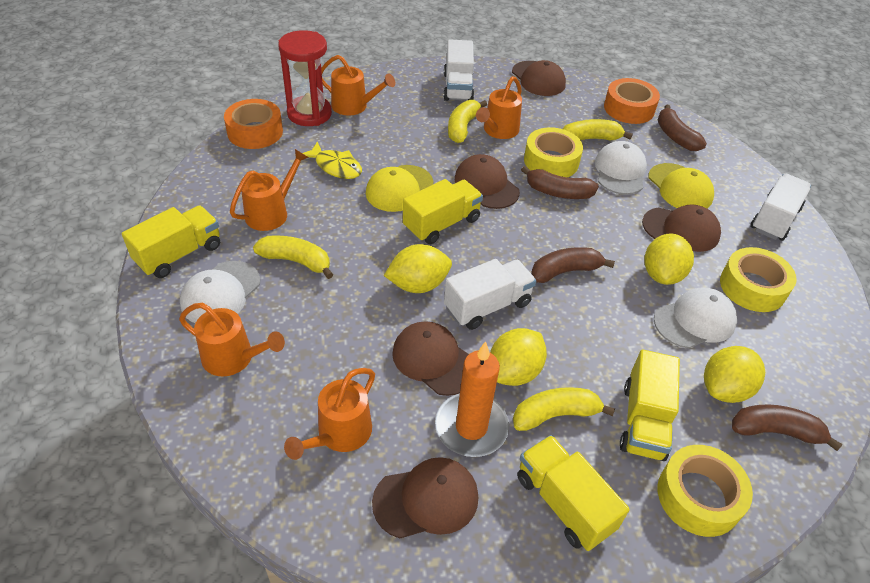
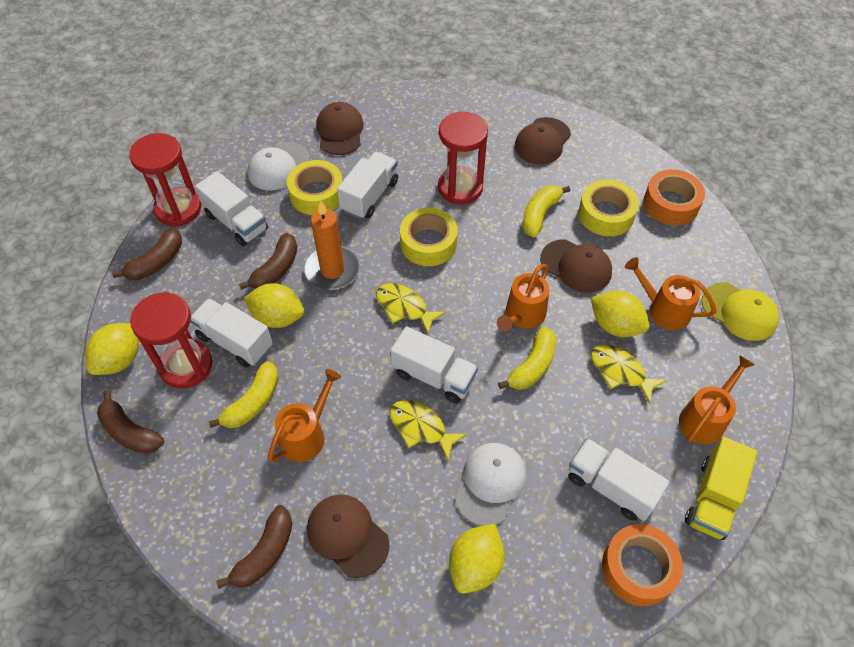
brown cap: [372,457,479,539] [392,321,469,396] [455,154,520,209] [512,60,566,96] [642,204,721,252] = 5 -> [307,495,390,578] [316,102,364,155] [515,117,571,164] [540,239,612,293] = 4
orange watering can: [179,303,285,377] [230,149,309,231] [284,368,375,460] [321,55,395,116] [476,76,522,139] = 5 -> [268,369,341,462] [497,264,549,332] [625,257,717,330] [679,355,755,444] = 4
red hourglass: [278,30,332,126] = 1 -> [129,133,201,226] [130,292,212,389] [438,112,488,204] = 3
white cap: [180,261,260,323] [595,141,647,195] [654,288,737,348] = 3 -> [248,142,310,191] [455,443,526,526] = 2
white truck: [443,39,474,101] [444,259,536,330] [750,174,811,241] = 3 -> [190,298,273,367] [195,171,268,246] [337,152,398,219] [390,326,478,403] [568,438,669,521] = 5
yellow banana: [253,235,333,279] [448,100,487,143] [513,387,615,431] [563,119,633,141] = 4 -> [209,361,279,428] [498,326,556,390] [522,186,570,237] = 3
yellow cap: [366,165,433,212] [649,163,714,208] = 2 -> [702,282,779,341] = 1
yellow fish: [303,141,362,179] = 1 -> [376,283,446,334] [390,400,467,460] [591,345,667,404] = 3
yellow truck: [122,205,220,278] [403,179,483,244] [517,435,630,551] [620,349,680,461] = 4 -> [685,437,758,540] = 1

